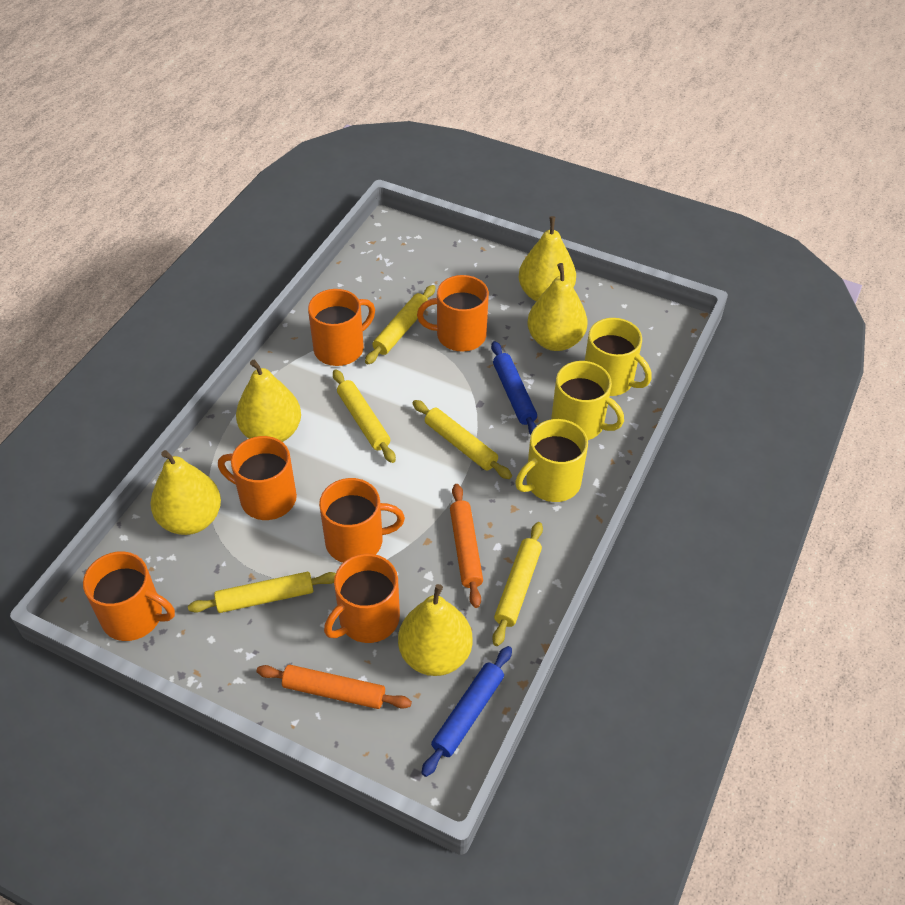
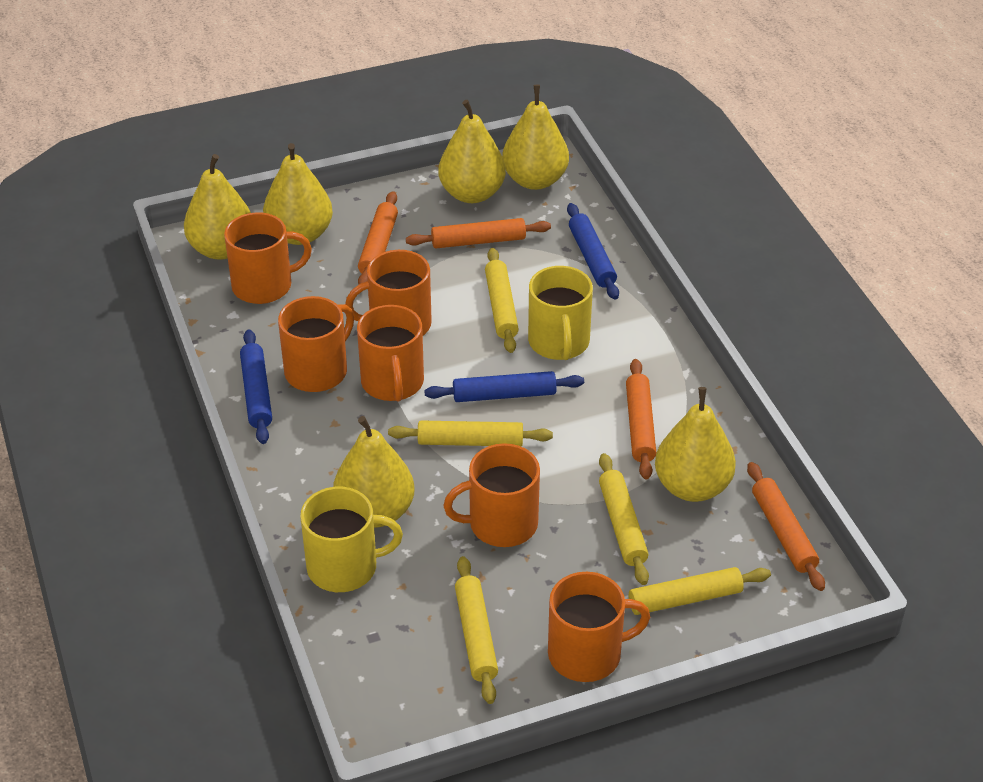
blue rolling pin: [421,646,512,777] [491,341,537,435] = 2 -> [240,329,272,444] [424,371,584,402] [567,203,619,300] = 3
orange rolling pin: [257,665,412,709] [450,484,483,608] = 2 -> [358,191,398,284] [406,218,551,248] [626,359,656,480] [747,462,825,591] = 4
yellow mug: [515,419,588,502] [551,361,624,440] [585,318,652,396] = 3 -> [300,487,403,592] [528,266,593,360] = 2
yellow pear: [151,450,221,535] [236,360,301,442] [398,584,473,676] [518,216,576,301] [527,263,587,351] = 5 -> [184,154,251,260] [263,143,333,245] [333,416,415,528] [438,100,506,203] [502,85,569,190] [655,387,736,502] = 6

